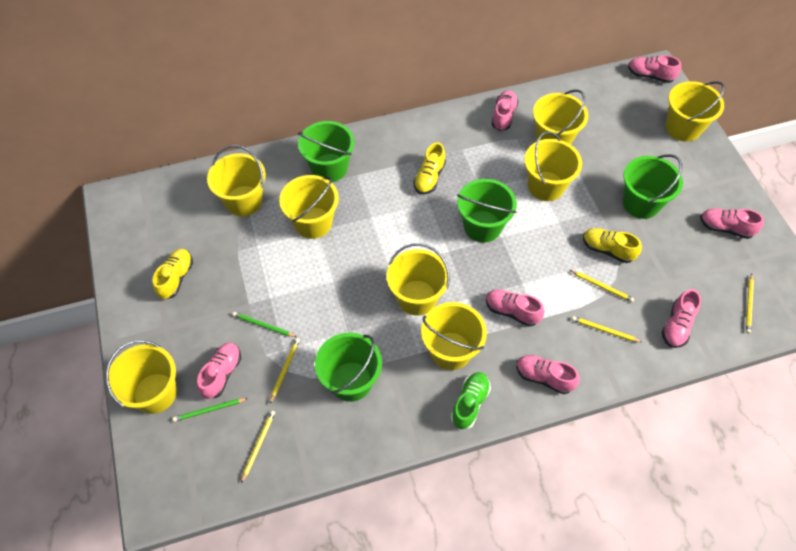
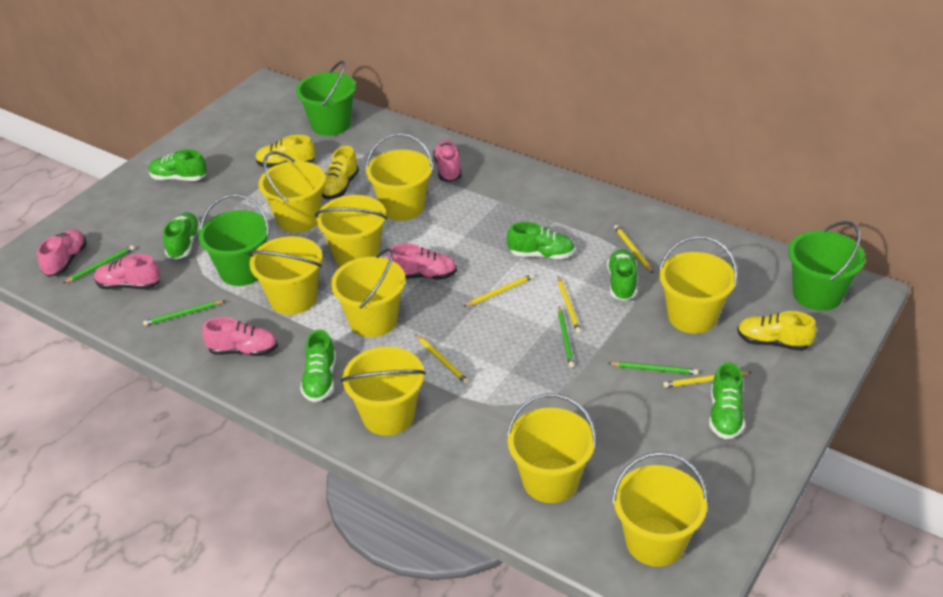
green bucket: [298,121,354,182] [315,332,382,402] [457,179,517,243] [623,154,683,219] = 4 -> [198,194,270,286] [296,61,356,136] [788,221,865,311] = 3
green pencil: [173,398,248,422] [233,312,297,337] = 2 -> [64,245,134,283] [143,300,225,326] [558,307,574,368] [608,362,698,375] = 4
green shoe: [451,372,491,429] = 1 -> [148,149,207,181] [163,212,201,259] [300,329,336,402] [507,222,575,259] [607,249,637,301] [709,362,745,439] = 6
pink shoe: [197,343,241,399] [486,289,544,327] [492,90,518,131] [516,355,580,394] [628,55,681,83] [662,289,701,348] [700,208,764,239] = 7 -> [37,229,87,277] [94,254,160,289] [202,317,278,356] [387,243,457,280] [433,141,462,182] = 5
yellow bucket: [105,340,177,414] [207,145,266,216] [279,175,339,239] [387,243,450,316] [421,302,487,370] [524,131,582,201] [533,89,588,145] [666,81,725,142] = 8 -> [248,236,323,315] [258,151,326,233] [315,195,387,267] [331,248,406,337] [341,346,426,436] [365,133,433,221] [507,394,596,503] [612,452,708,567] [659,236,738,333] = 9

